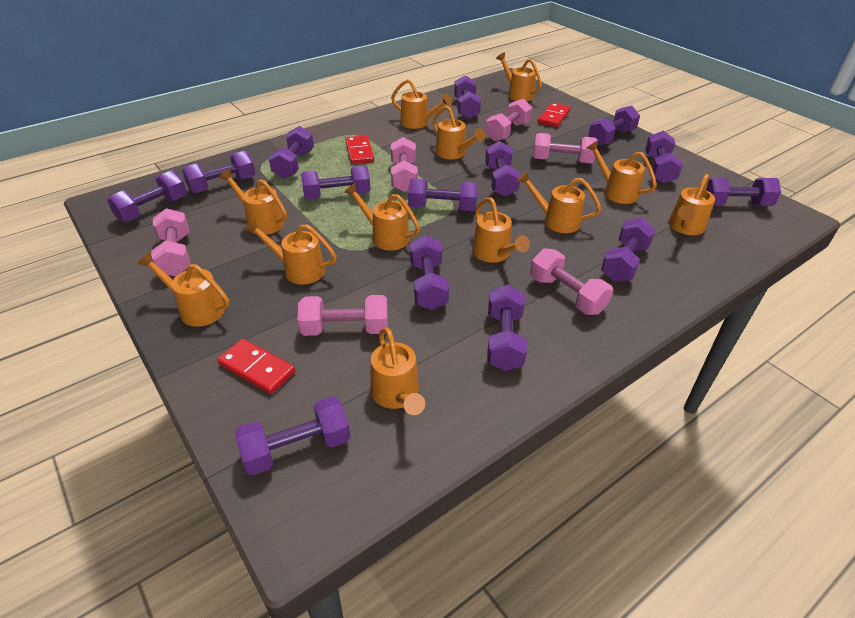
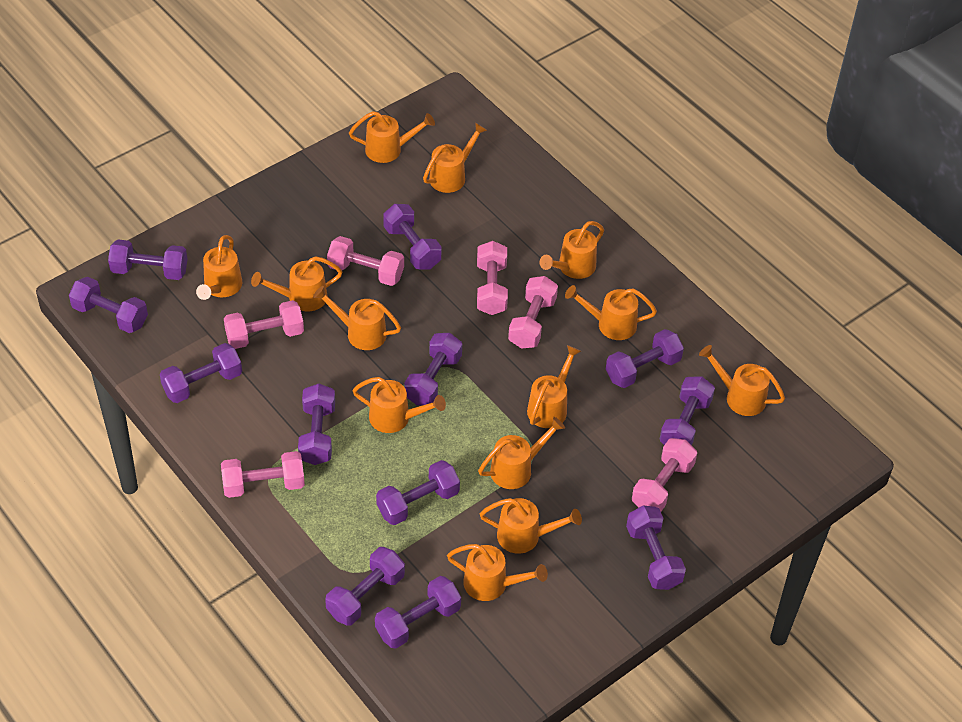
orange watering can: [137,252,230,327] [219,169,287,235] [244,219,337,285] [344,183,420,251] [370,327,425,415] [391,79,452,129] [433,106,485,159] [472,197,530,263] [496,52,542,101] [517,171,601,233] [587,140,657,204] [668,174,715,235] = 12 -> [196,235,242,300] [251,256,342,311] [313,286,401,350] [349,111,435,163] [352,377,446,433] [423,122,487,193] [447,544,548,601] [478,417,565,489] [480,498,582,554] [527,345,581,428] [540,221,604,279] [565,285,657,340] [699,345,785,416] = 13
purple dumbbell: [107,170,187,223] [182,151,255,193] [235,396,350,475] [269,126,314,179] [301,165,371,199] [408,178,478,211] [410,235,449,310] [454,75,481,119] [485,141,521,197] [487,285,527,371] [588,106,640,146] [601,218,656,282] [645,131,683,184] [706,177,781,206] = 14 -> [69,277,148,333] [108,240,187,280] [160,343,242,403] [298,384,335,465] [325,547,405,626] [375,576,461,649] [376,460,460,525] [383,204,442,269] [404,333,462,406] [606,329,684,388] [626,505,686,590] [660,376,715,445] = 12
red domino: [217,339,295,394] [345,135,374,164] [538,103,571,127] = 3 -> none = 0

